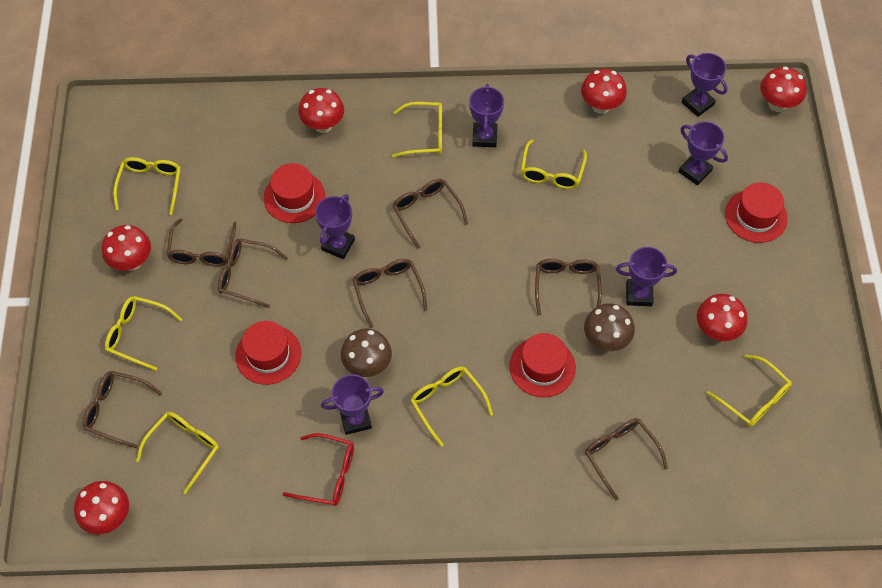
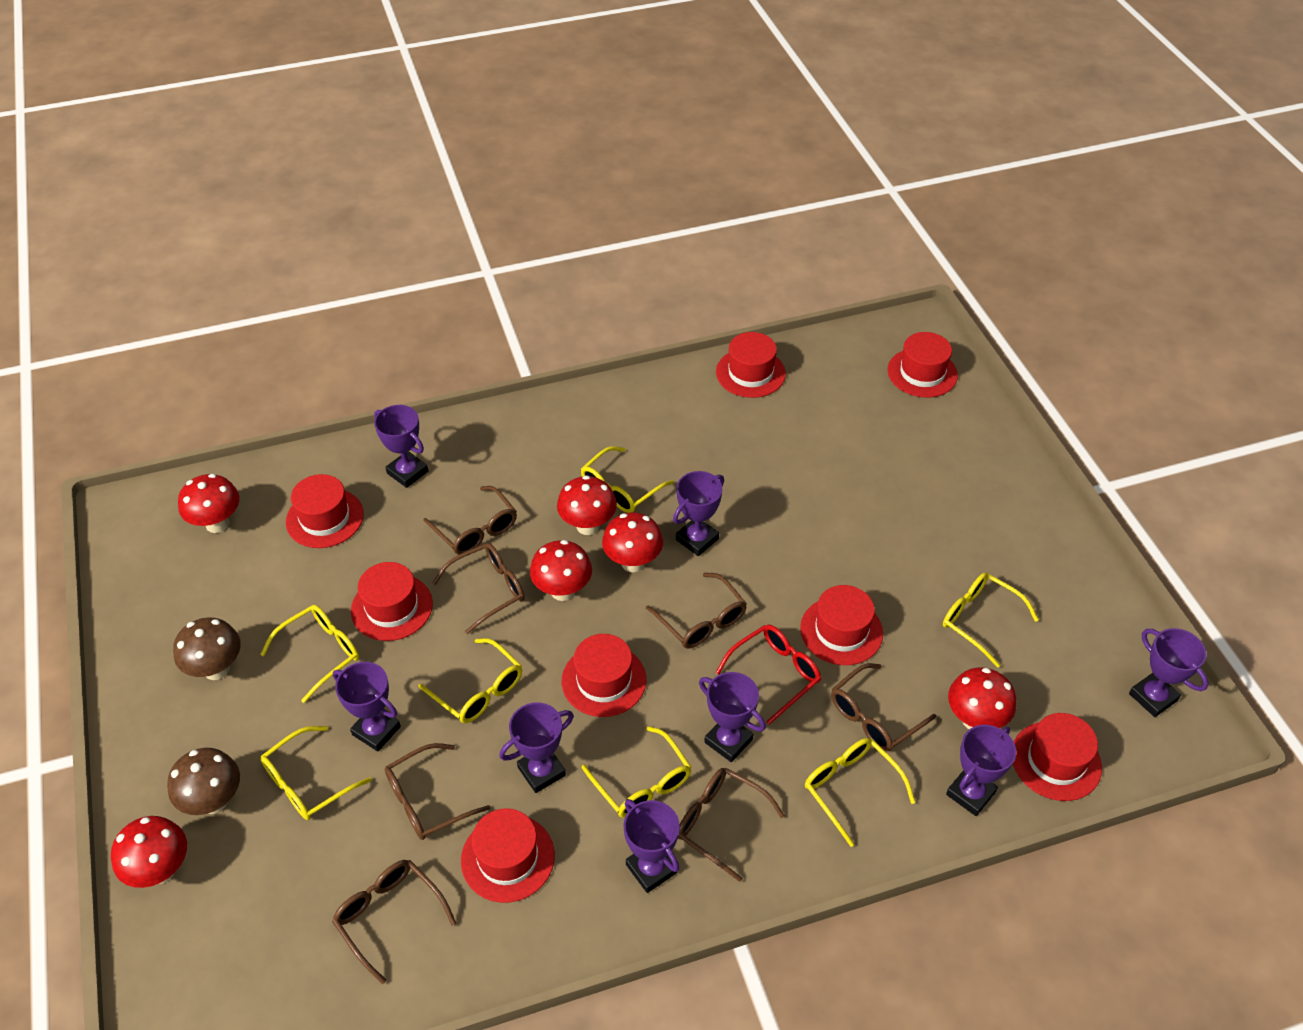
purple trophy: [315,194,355,259] [321,374,384,435] [469,84,504,147] [616,247,677,306] [679,121,728,186] [682,53,728,117] = 6 -> [333,662,401,751] [374,405,428,488] [499,702,574,793] [623,799,680,893] [673,471,724,556] [699,672,766,762] [946,725,1016,816] [1129,628,1208,717] = 8
red hat: [235,321,301,385] [264,163,325,223] [509,333,576,397] [725,182,788,243] = 4 -> [286,474,364,548] [351,562,433,641] [461,808,555,903] [562,634,646,717] [716,332,786,398] [800,585,883,665] [887,332,958,398] [1013,713,1102,801] = 8

